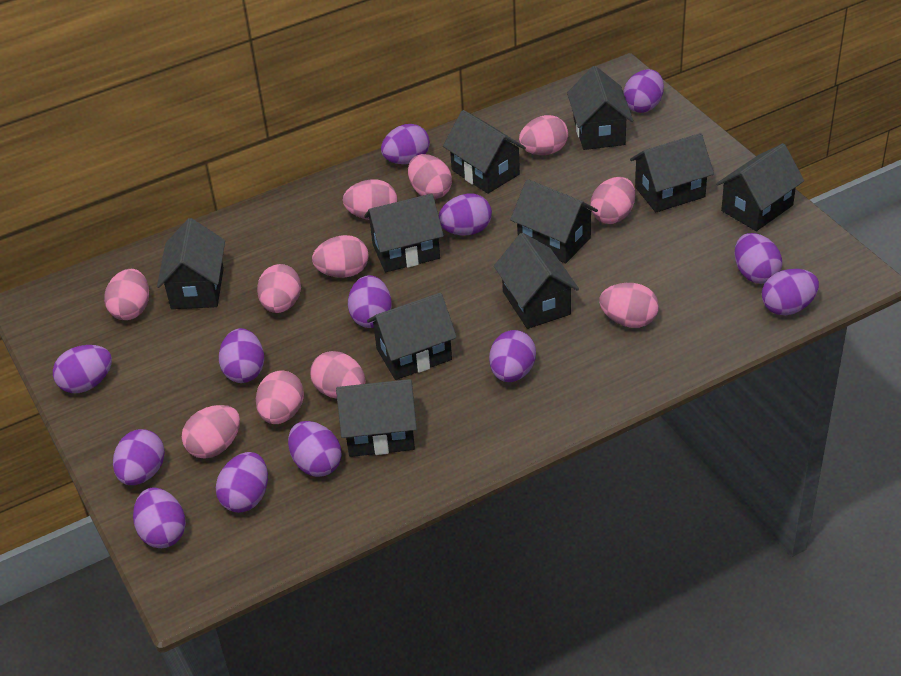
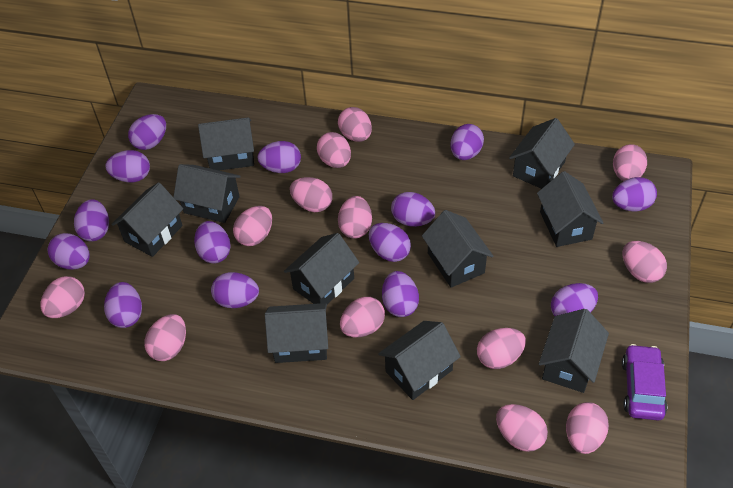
pink egg: [104,269,149,320] [182,405,240,459] [256,371,304,424] [257,264,301,313] [310,351,365,399] [312,235,369,278] [343,179,397,220] [408,154,452,199] [519,115,568,155] [590,177,635,224] [599,283,659,328] = 11 -> [41,276,85,318] [144,314,186,361] [233,206,272,246] [290,177,332,212] [317,132,351,168] [338,107,372,142] [338,196,372,239] [340,297,385,337] [477,328,526,369] [496,404,548,452] [566,402,609,454] [613,144,647,181] [622,241,667,283] = 13
purple car: none = 0 -> [622,344,667,421] = 1
purple egg: [53,345,112,393] [113,429,165,485] [133,488,186,548] [216,452,268,513] [219,328,264,383] [288,421,342,477] [348,275,392,328] [381,124,430,164] [439,193,492,235] [489,330,536,382] [623,69,664,113] [734,233,782,284] [762,269,819,315] = 13 -> [47,233,90,270] [74,199,109,241] [104,282,142,328] [105,150,150,182] [128,114,166,150] [194,221,231,264] [211,272,259,308] [257,141,301,173] [369,223,411,262] [382,271,419,317] [391,192,435,227] [451,124,484,160] [551,283,598,316] [612,177,657,212] = 14

